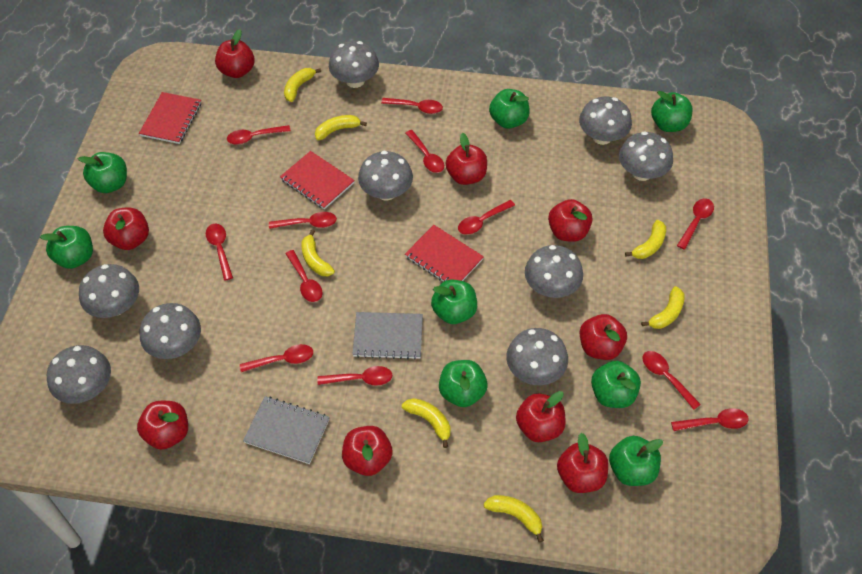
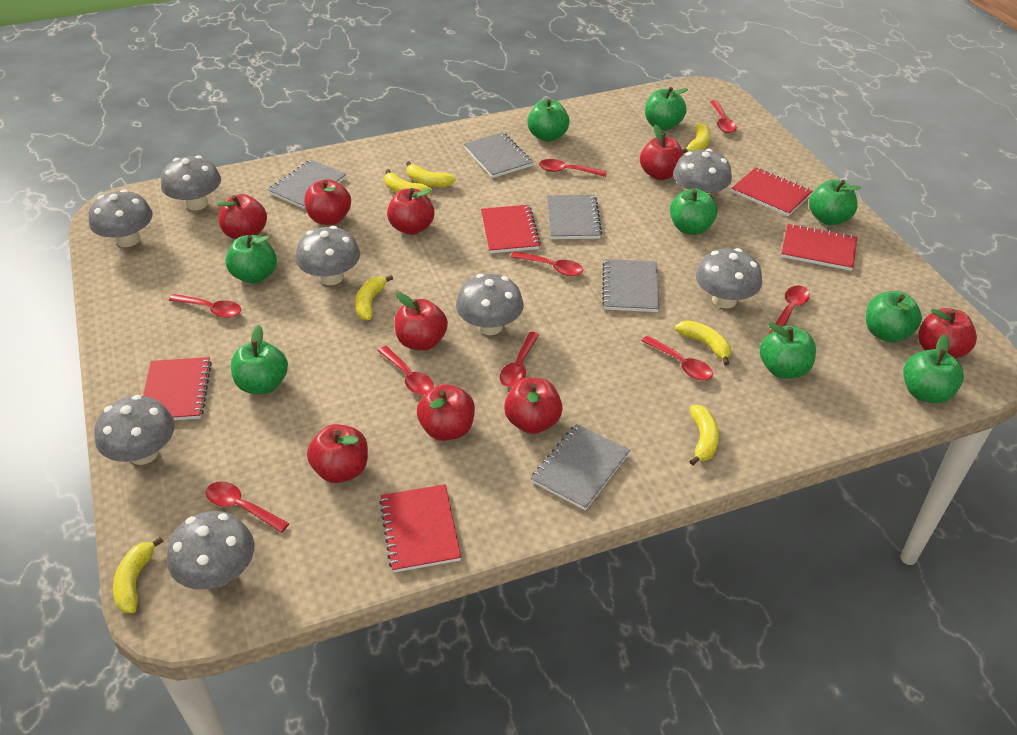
green apple: [40,226,93,269] [78,152,127,193] [431,280,477,324] [439,360,487,407] [489,89,530,129] [591,361,641,408] [609,436,663,486] [651,91,692,132] = 8 -> [225,235,277,283] [231,325,288,394] [527,99,570,142] [645,87,688,130] [670,189,718,235] [760,322,816,378] [809,179,861,225] [866,291,922,343] [903,334,964,404] = 9
grey mushroom: [47,345,111,404] [79,264,139,318] [140,303,201,359] [329,41,379,88] [358,151,413,201] [506,328,568,385] [525,245,583,298] [579,96,632,145] [619,131,673,181] = 9 -> [88,189,153,247] [94,395,175,465] [161,155,221,210] [167,511,254,590] [296,226,360,285] [456,274,524,335] [673,149,732,195] [696,248,762,308] = 8
grey notebook: [243,396,330,464] [352,312,423,359] = 2 -> [268,159,346,209] [464,132,533,178] [531,424,630,510] [547,195,602,239] [602,259,659,312] = 5
red notebook: [139,92,201,144] [280,151,355,209] [405,225,484,282] = 3 -> [143,357,212,420] [379,484,461,573] [481,205,541,253] [731,167,813,216] [781,224,857,271] = 5
red spoon: [206,224,233,281] [227,125,291,145] [240,344,313,372] [269,212,337,229] [285,250,323,302] [317,366,392,386] [381,98,443,114] [405,130,444,173] [458,200,515,235] [642,351,701,410] [671,408,749,431] [677,198,714,250] = 12 -> [169,294,241,318] [205,481,289,533] [378,346,434,395] [500,332,539,387] [511,251,583,276] [539,159,607,177] [642,336,713,381] [710,100,737,133] [769,286,810,334] = 9

